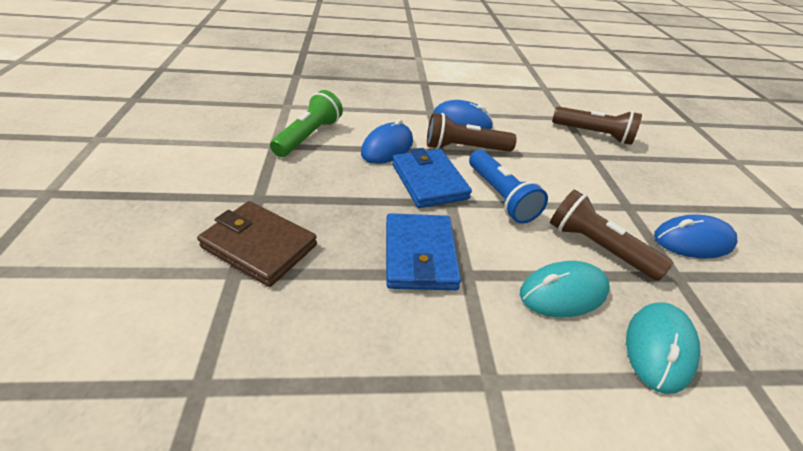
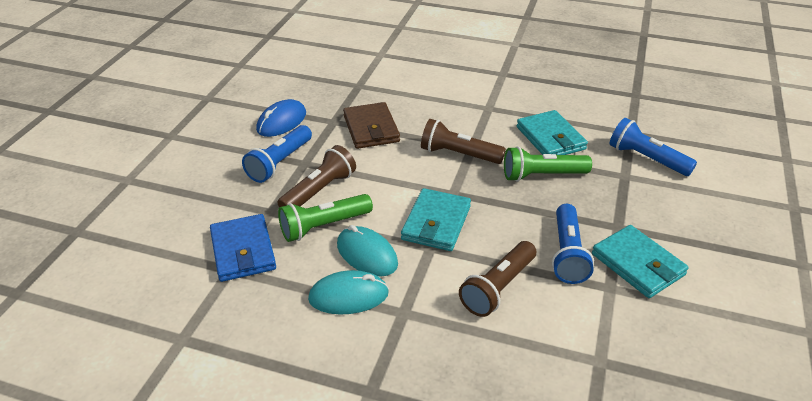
blue flashlight: [469,150,548,224] = 1 -> [242,125,312,183] [552,204,594,284] [610,118,697,176] = 3
blue mouse: [361,119,413,164] [433,100,494,129] [654,214,738,259] = 3 -> [256,99,306,137] = 1
blue wallet: [386,213,461,290] [392,148,472,208] = 2 -> [210,214,276,282] = 1
green flashlight: [270,90,343,157] = 1 -> [278,194,373,242] [504,146,592,182] = 2
turquoise wallet: none = 0 -> [401,188,471,251] [517,110,588,155] [592,225,689,298] = 3

